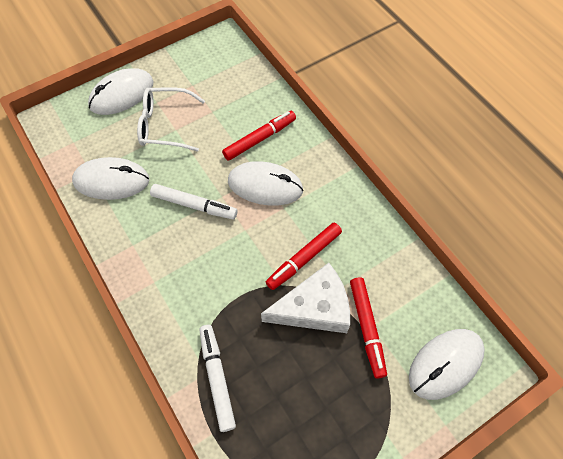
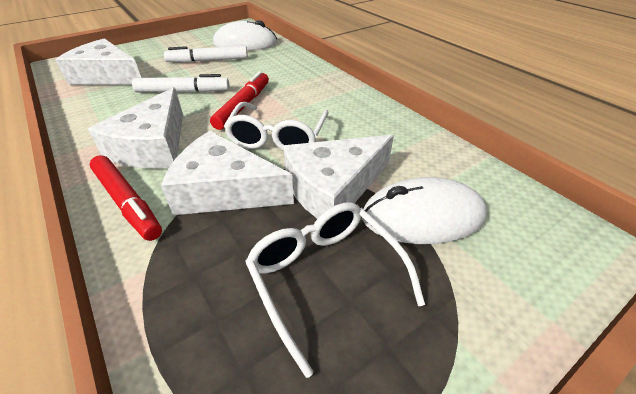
red marker: [222,111,296,161] [266,223,342,290] [350,277,387,379] = 3 -> [90,155,162,241] [210,71,269,130] = 2
white cheese: [261,263,350,333] = 1 -> [55,38,141,85] [88,87,183,169] [161,131,294,215] [283,135,394,219] = 4
white glasses: [137,87,205,151] = 1 -> [224,102,329,151] [245,202,425,378] = 2
white mouse: [72,157,149,200] [88,68,153,115] [228,161,303,206] [409,329,485,400] = 4 -> [213,20,277,51] [362,177,487,244] = 2

